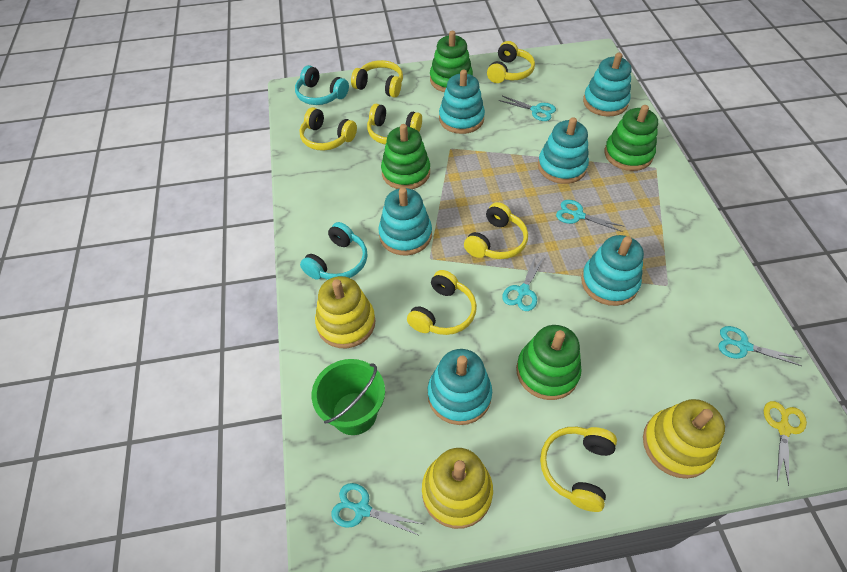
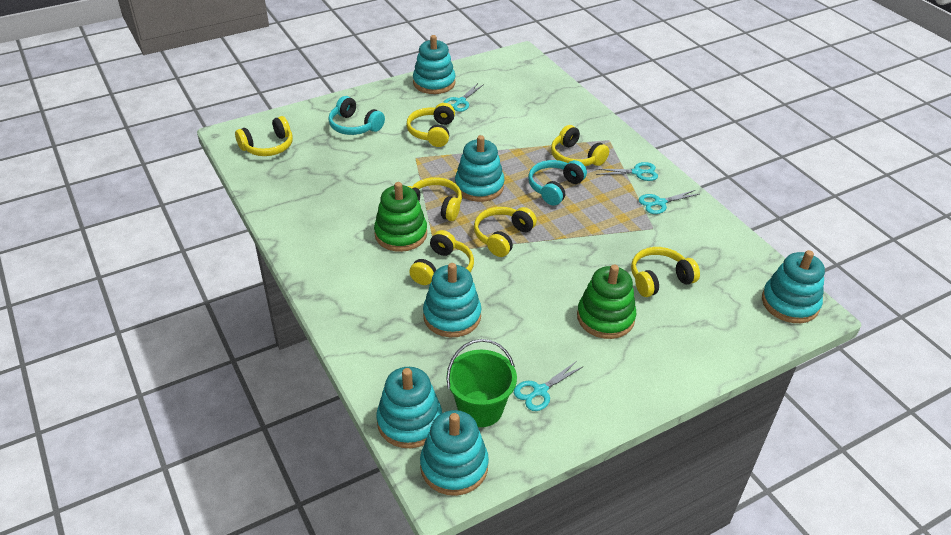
green stacking toy: [381,124,430,189] [430,31,473,92] [516,325,582,400] [604,105,658,171] = 4 -> [374,182,427,252] [577,265,636,339] = 2
turquoise scissors: [332,483,422,536] [499,96,556,121] [502,255,544,311] [556,200,625,232] [718,326,802,366] = 5 -> [443,83,484,112] [514,361,584,411] [596,162,658,181] [638,190,700,214] = 4
yellow scissors: [764,401,807,486] = 1 -> none = 0
yellow stacking toy: [315,276,375,348] [422,448,493,529] [643,399,725,479] = 3 -> none = 0

